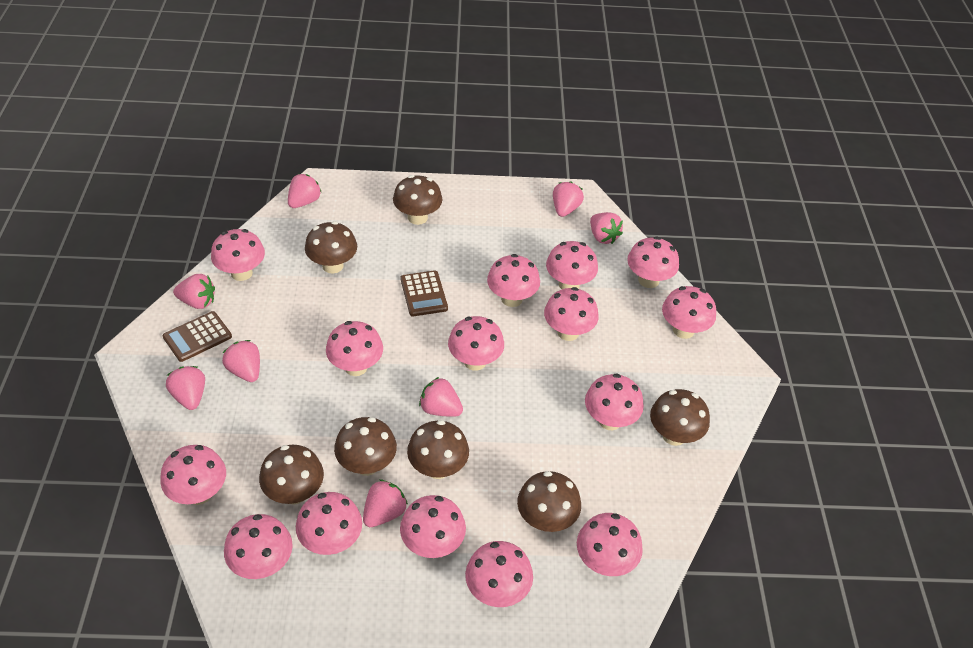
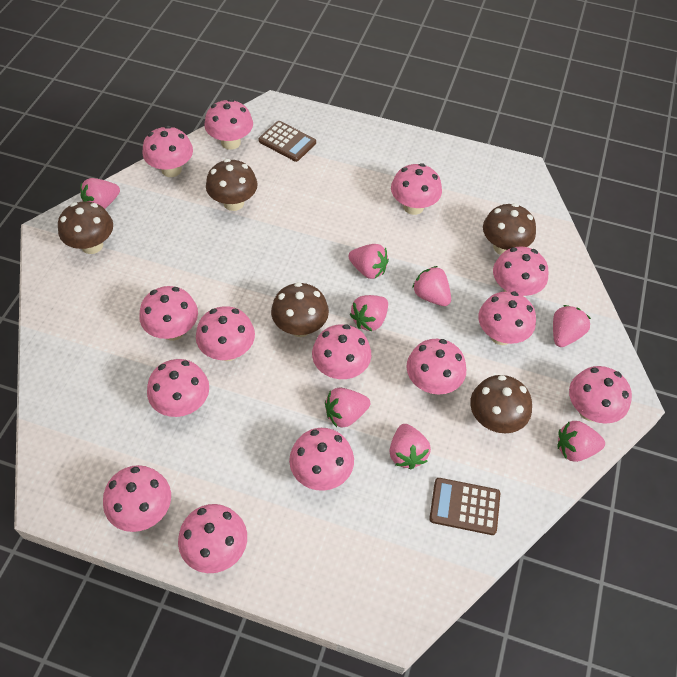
brown mushroom: [259,445,324,505] [305,221,357,273] [334,417,397,476] [393,175,442,225] [407,420,469,479] [517,471,581,532] [650,389,710,446] = 7 -> [58,201,113,254] [206,159,258,211] [271,282,329,337] [470,375,532,433] [483,203,536,255] = 5
pink mushroom: [160,445,226,505] [211,229,265,281] [224,514,293,579] [296,492,362,555] [326,321,383,376] [400,495,466,558] [448,316,504,371] [465,541,533,607] [487,254,540,307] [544,287,599,341] [546,241,598,289] [577,513,643,576] [585,374,644,430] [627,237,679,288] [662,286,716,339] = 15 -> [103,465,171,532] [139,286,198,341] [142,126,193,177] [147,359,209,417] [178,504,247,573] [196,306,255,361] [204,99,253,150] [289,428,354,491] [312,324,371,379] [391,163,442,215] [406,339,466,394] [478,291,536,345] [493,246,548,296] [569,366,632,424] = 14

